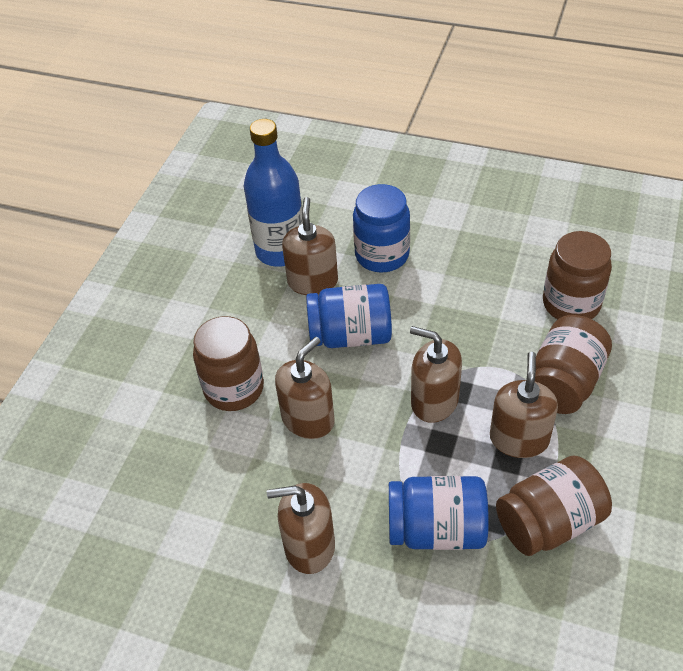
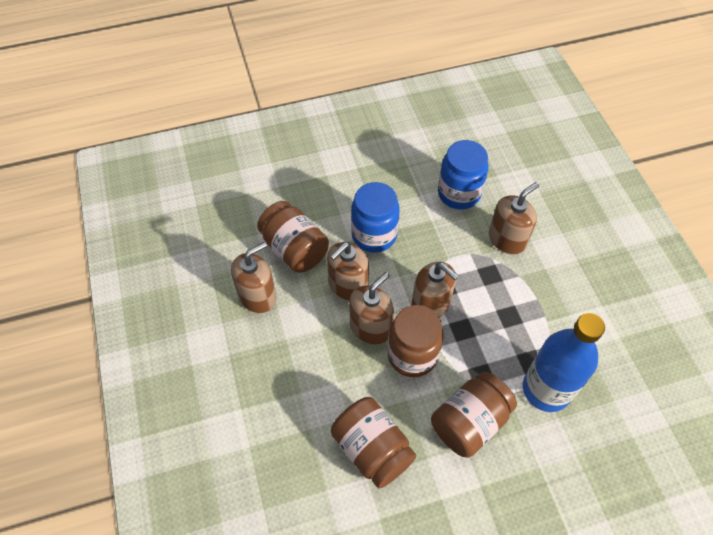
blue jar: [306,284,392,348] [353,184,410,272] [389,476,489,550] = 3 -> [351,182,400,253] [438,140,489,210] = 2

